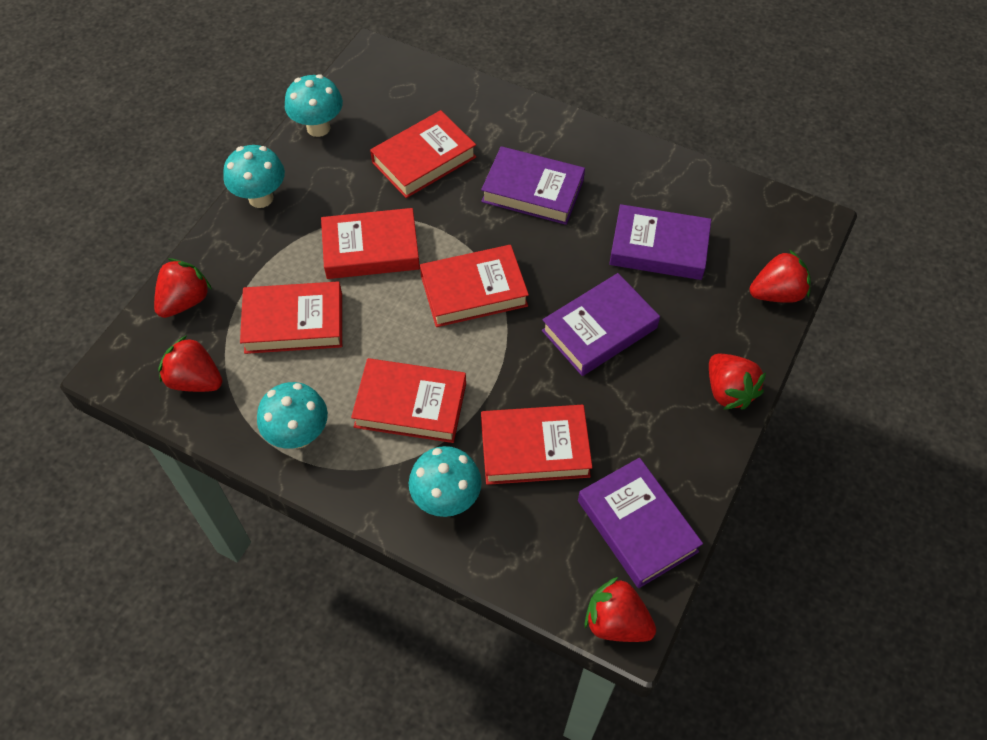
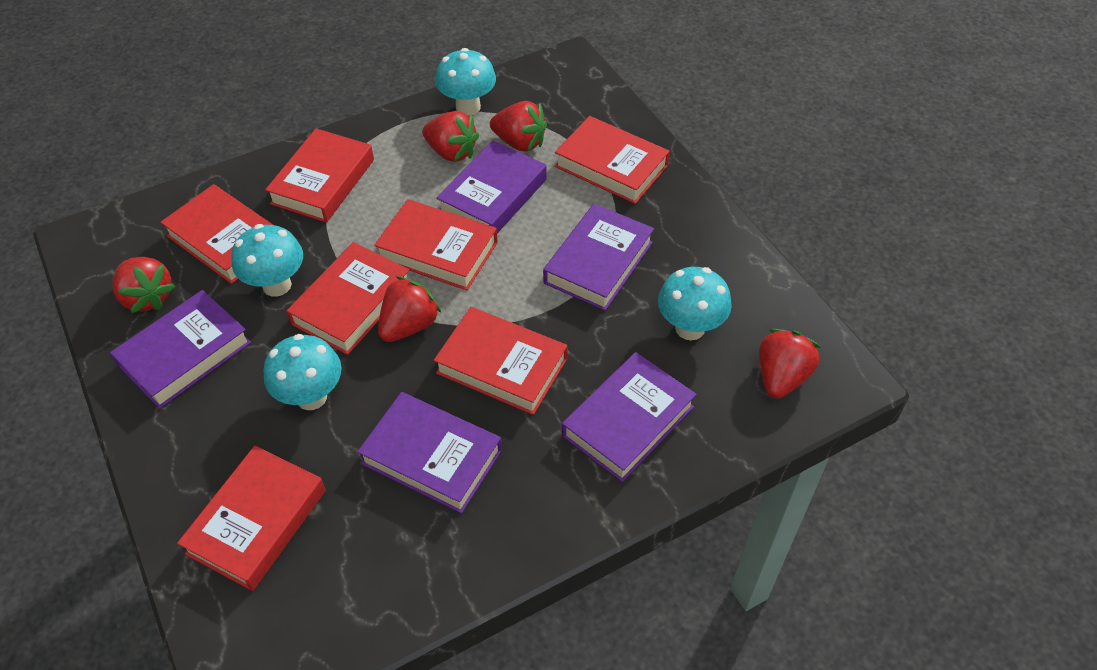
purple book: [481,146,585,225] [542,273,660,376] [578,458,703,588] [609,204,711,280] = 4 -> [110,290,251,409] [357,392,502,514] [436,141,547,233] [543,204,654,311] [562,352,697,482] = 5
red book: [240,281,342,354] [321,208,420,279] [351,358,466,443] [370,110,476,198] [420,245,529,327] [481,405,593,485] = 6 -> [160,184,273,284] [177,446,326,591] [265,128,374,223] [287,242,409,355] [374,199,498,290] [434,307,567,415] [555,116,670,204] = 7

